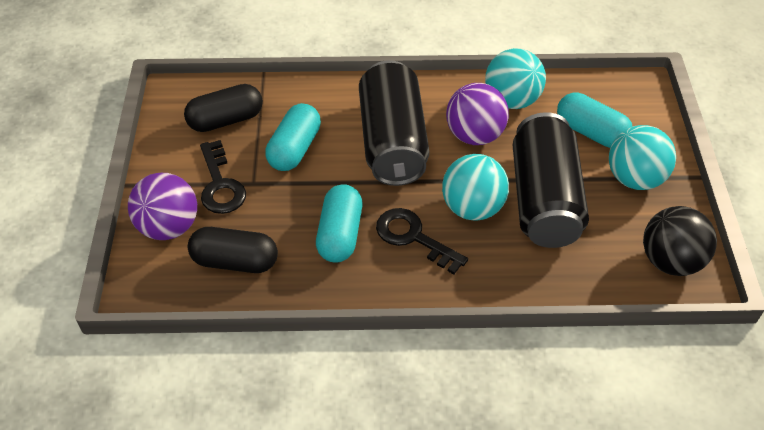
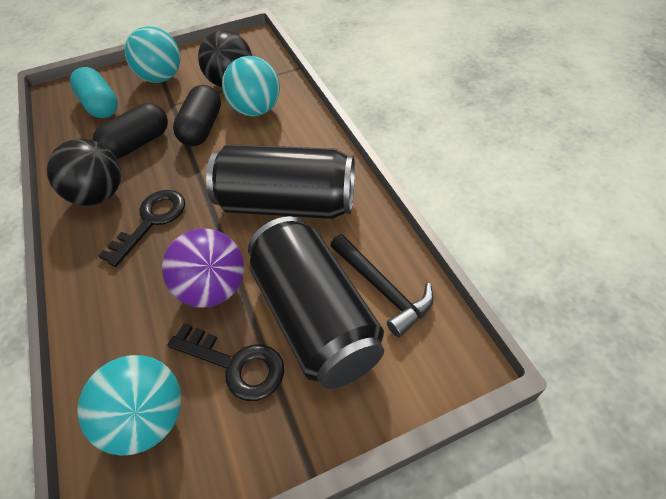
black ball: [643,206,717,276] = 1 -> [46,139,121,206] [198,30,252,87] = 2
black hammer: none = 0 -> [330,234,434,337] = 1
purple ball: [128,173,197,240] [446,83,509,145] = 2 -> [162,229,244,308] = 1
turquoise capsule: [265,103,321,171] [316,184,363,263] [557,92,633,148] = 3 -> [70,67,118,118] = 1

